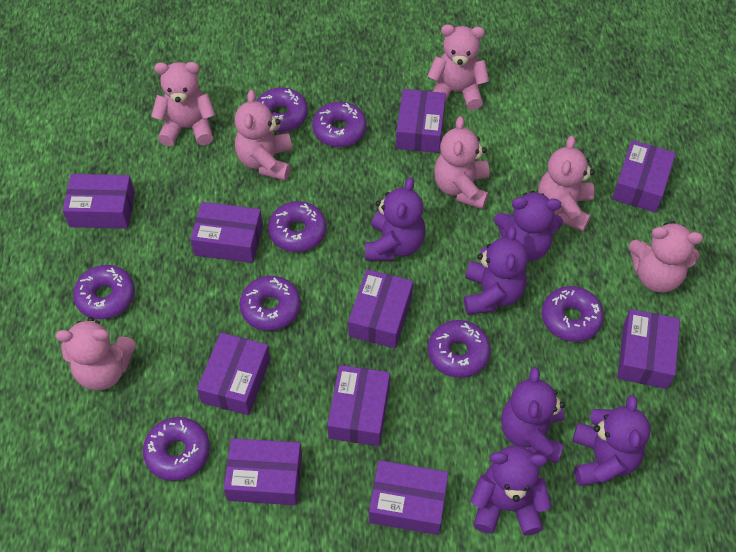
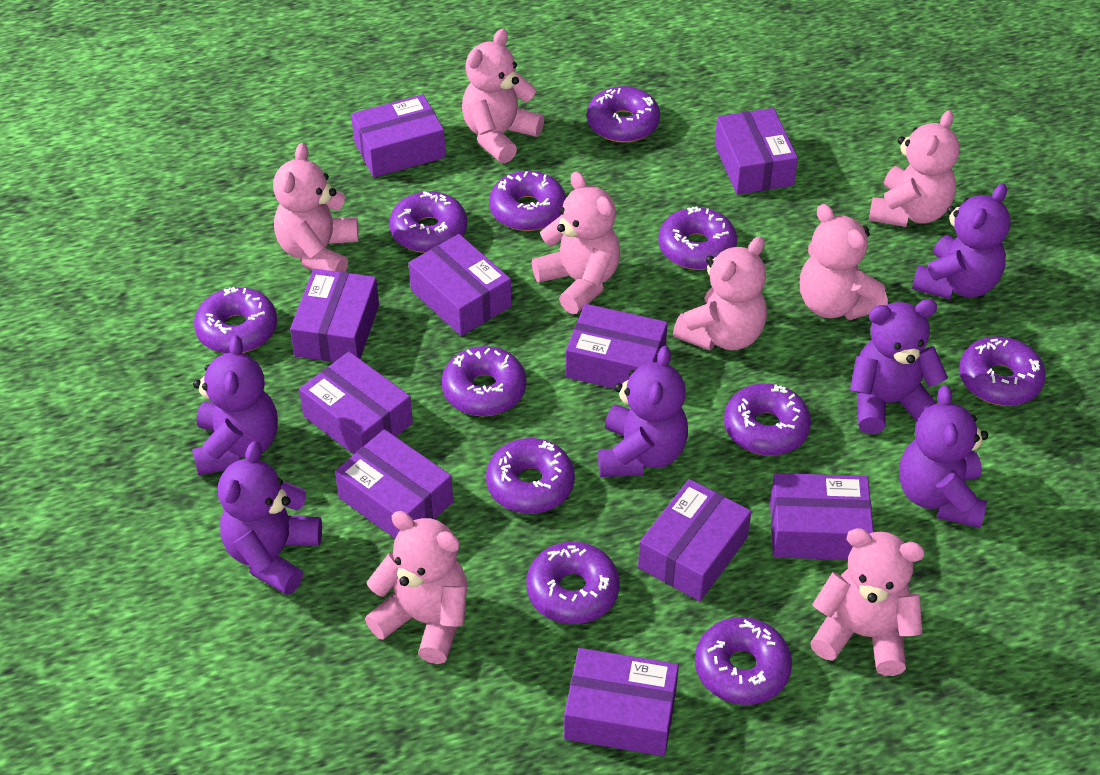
pink teddy bear: [55,317,136,391] [151,62,216,146] [235,90,292,181] [427,24,489,110] [434,116,489,209] [538,136,595,231] [629,221,703,293] = 7 -> [273,143,359,272] [365,511,467,664] [462,29,544,163] [532,172,620,314] [673,236,767,351] [800,204,888,320] [810,528,925,676] [869,110,960,227] = 8
purple donut: [73,265,135,319] [143,417,210,481] [240,276,301,331] [257,87,308,132] [268,201,326,252] [312,102,367,147] [428,320,491,378] [542,286,604,342] = 8 -> [194,287,277,354] [389,191,467,253] [442,346,526,416] [486,438,575,514] [489,171,566,231] [527,542,620,624] [587,86,660,143] [658,206,737,270] [695,617,792,705] [724,383,811,456] [959,336,1046,406] = 11

